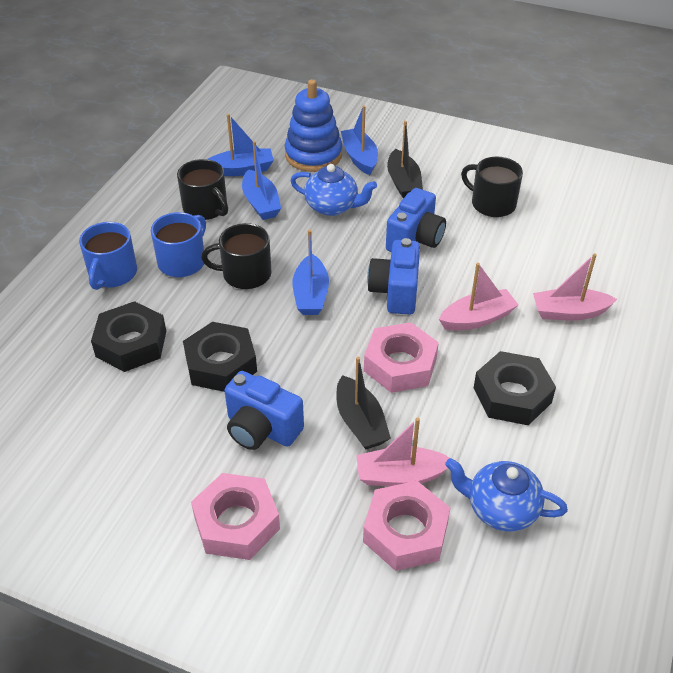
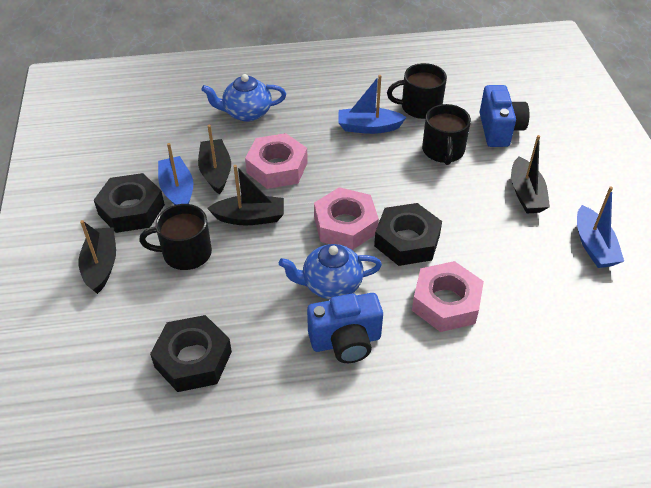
black boat: [337,357,391,450] [387,121,423,198] = 2 -> [79,220,116,294] [198,125,231,195] [207,165,284,225] [511,135,550,214] = 4
blue boat: [208,114,274,176] [242,141,281,220] [292,230,329,315] [341,105,378,175] = 4 -> [158,143,193,205] [338,75,407,134] [577,186,624,268] = 3
blue camera: [224,371,304,450] [367,238,420,315] [386,188,446,252] = 3 -> [307,293,383,363] [480,85,530,147] = 2
blue mug: [79,222,137,290] [151,212,206,277] = 2 -> none = 0
blue stacking toy: [285,79,342,172] = 1 -> none = 0
pink boat: [356,418,449,486] [439,263,518,330] [533,253,617,321] = 3 -> none = 0

